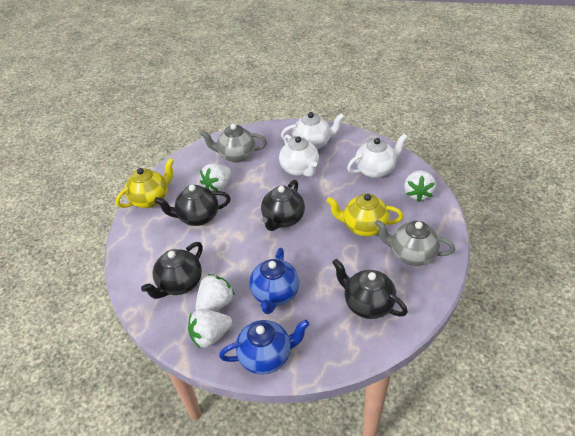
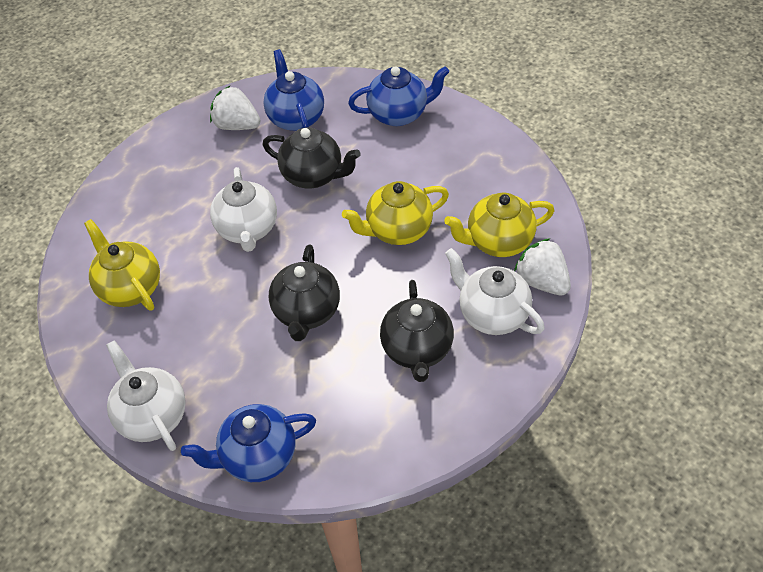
black teapot: [141,242,203,299] [154,185,231,226] [261,180,305,231] [332,259,408,319] = 4 -> [262,127,360,189] [269,244,340,341] [380,280,454,382] = 3
blue teapot: [219,320,309,374] [250,248,299,314] = 2 -> [181,404,316,482] [263,49,324,131] [348,66,450,126] = 3
grey teapot: [200,124,267,163] [375,220,455,266] = 2 -> none = 0
white strawberry: [188,309,232,348] [196,274,235,311] [200,164,231,191] [404,170,436,202] = 4 -> [210,86,261,130] [514,238,571,295] = 2
yellow teapot: [116,158,174,208] [326,194,403,236] = 2 -> [84,219,160,310] [342,181,449,245] [444,192,555,257] = 3

